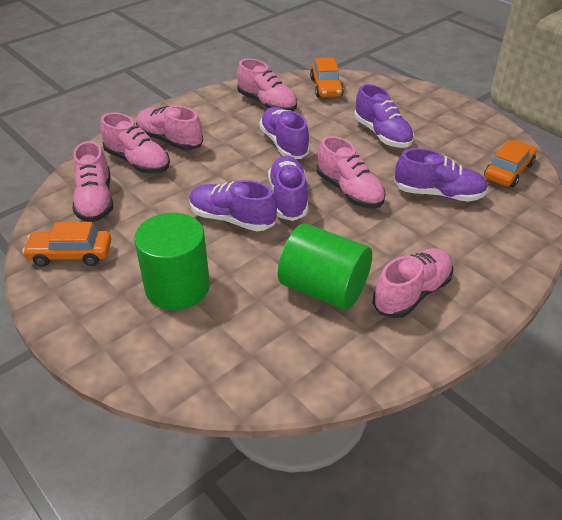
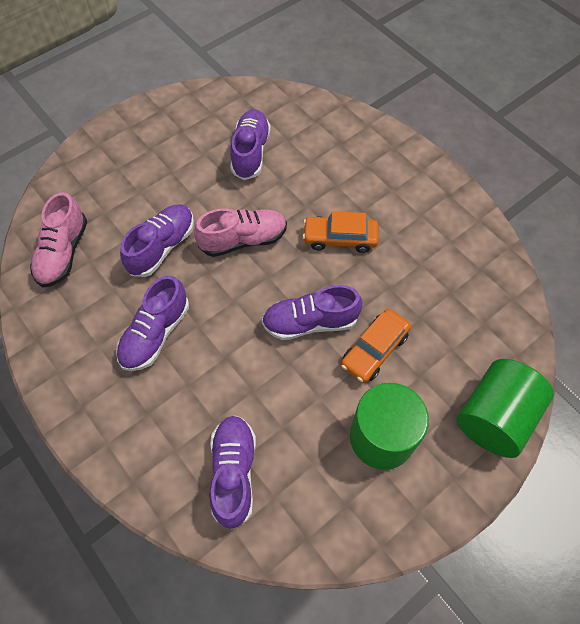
orange car: [22,222,111,267] [310,57,344,98] [484,140,537,188] = 3 -> [303,211,379,253] [341,309,411,383] = 2
pink shoe: [72,141,113,222] [100,112,170,174] [136,106,203,150] [237,58,297,111] [317,136,386,208] [373,248,453,318] = 6 -> [30,192,87,287] [194,209,287,257] = 2

